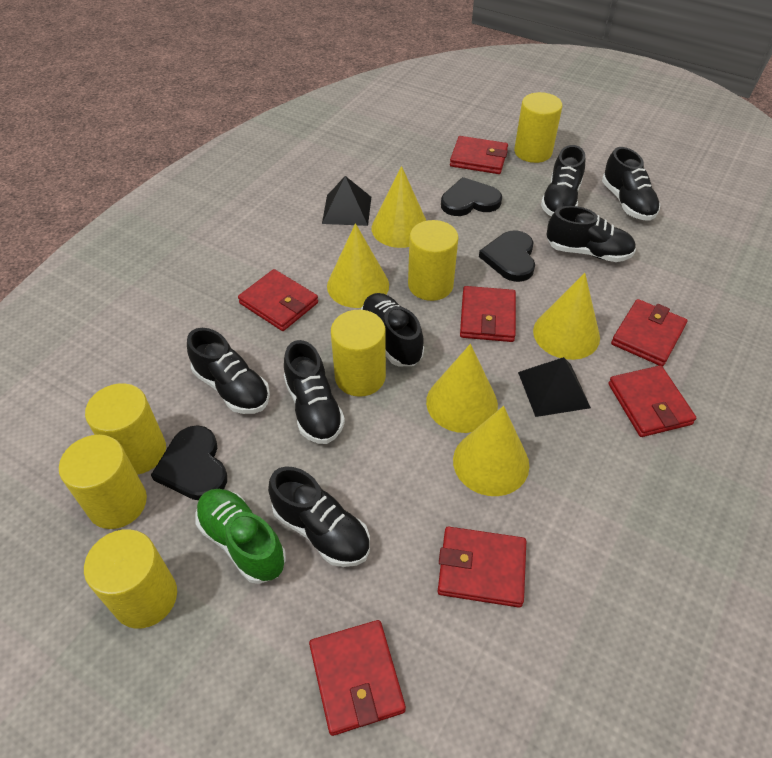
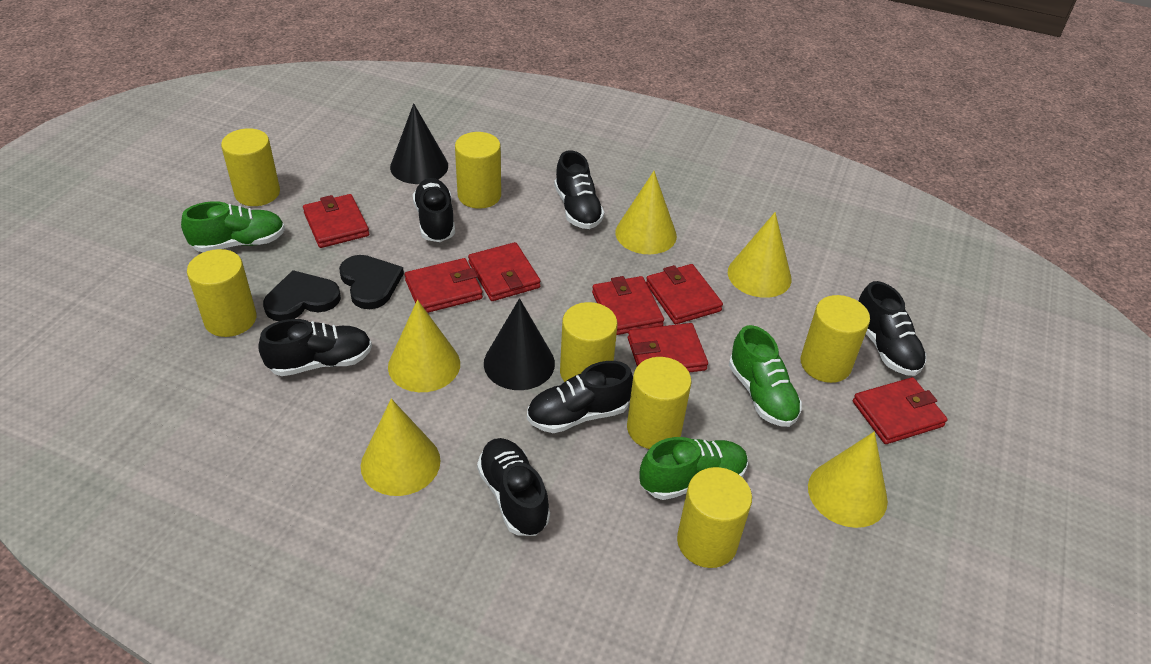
black cone: none = 0 -> [390,103,448,184] [484,298,555,390] = 2
black heart: [151,425,227,500] [441,177,502,216] [479,230,535,282] = 3 -> [263,270,341,321] [339,255,404,309] = 2
black pyramid: [322,176,371,226] [518,357,591,417] = 2 -> none = 0
black shoe: [187,328,270,414] [268,467,370,567] [284,340,345,444] [361,293,424,366] [541,145,585,216] [547,206,636,262] [602,147,660,221] = 7 -> [258,319,372,376] [413,178,455,242] [477,438,550,536] [527,361,633,433] [554,150,605,229] [859,281,926,376] = 6
green shoe: [195,489,286,584] = 1 -> [181,201,285,252] [639,437,748,500] [729,325,802,427] = 3
yellow cylinder: [59,435,147,529] [84,529,177,629] [85,383,166,475] [331,310,386,397] [408,220,458,301] [514,92,562,163] = 6 -> [187,249,257,337] [221,128,280,206] [455,132,501,209] [560,302,617,382] [627,357,692,449] [677,467,752,568] [800,295,870,383] = 7

